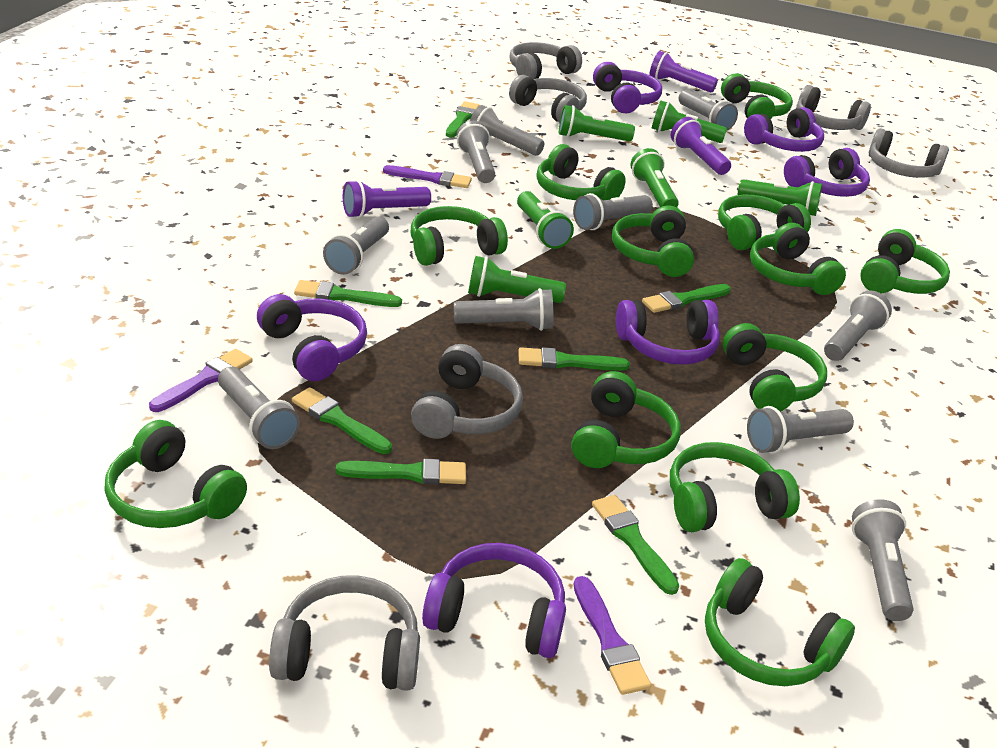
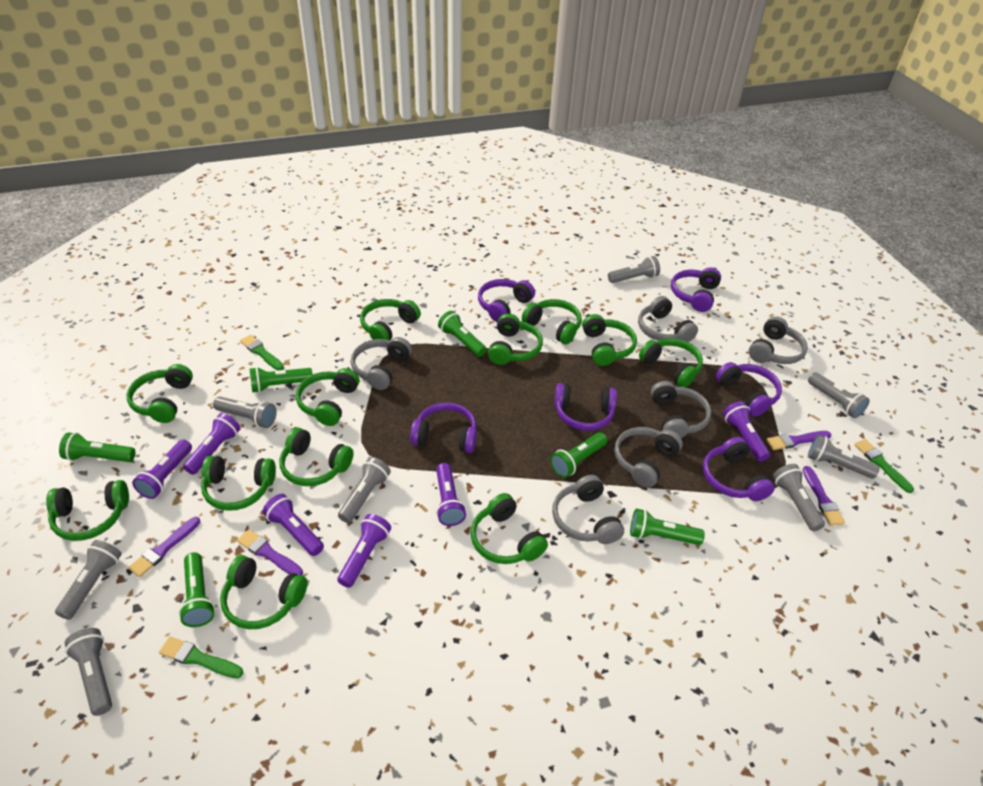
green brush: [292,387,392,454] [294,280,402,307] [336,459,466,484] [446,101,480,138] [518,347,630,371] [592,495,679,595] [642,284,731,313] = 7 -> [159,637,243,679] [240,335,284,371] [854,439,914,493] = 3
grey flashlight: [218,367,300,449] [323,217,389,275] [454,288,553,331] [457,121,495,183] [470,105,544,156] [573,193,653,230] [679,90,738,131] [747,406,854,453] [824,290,892,361] [852,499,913,621] = 10 -> [55,540,122,620] [65,628,112,716] [213,396,277,428] [338,457,391,523] [608,256,660,283] [773,464,825,531] [808,372,870,418] [808,435,880,479] = 8
purple brush: [149,349,253,412] [383,165,472,188] [573,576,651,695] = 3 -> [128,517,200,577] [237,529,303,575] [766,431,831,450] [803,466,845,526] = 4
purple flashlight: [343,180,431,218] [650,51,718,93] [671,117,731,175] = 3 -> [132,439,192,499] [183,413,241,475] [263,494,324,556] [337,514,391,588] [436,463,466,526] [723,401,770,462] = 6

